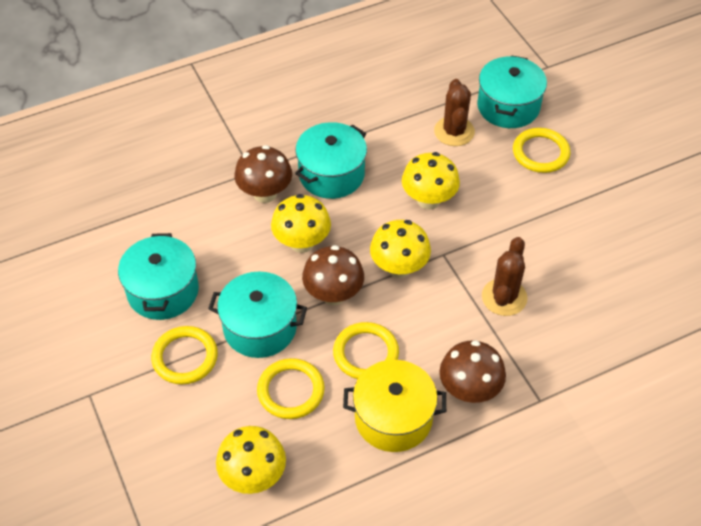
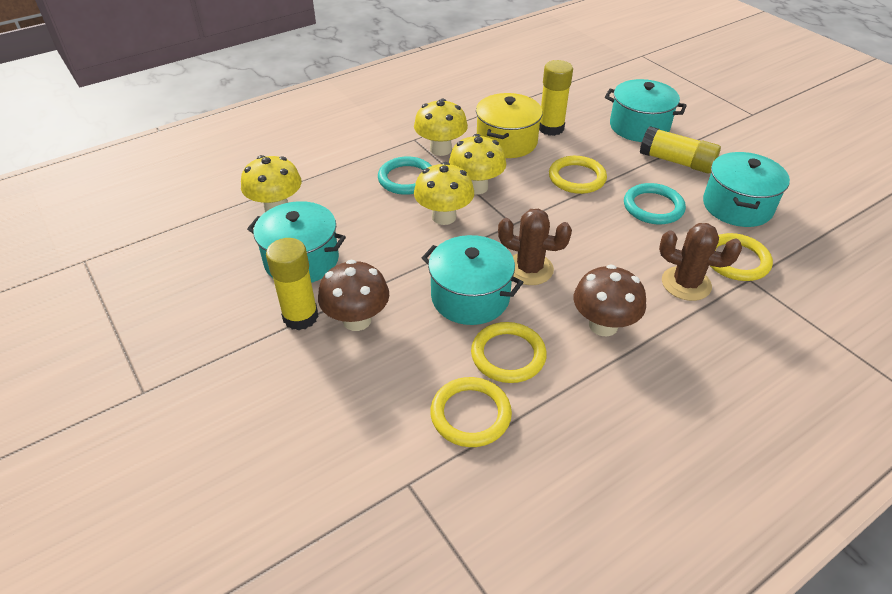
brown mushroom: [234,145,292,203] [302,245,364,305] [439,340,506,403] = 3 -> [318,260,389,331] [574,265,646,336] = 2
turquoise ring: none = 0 -> [378,156,432,195] [624,183,686,224] = 2
yellow glue stick: none = 0 -> [266,238,319,330] [539,60,573,136] [640,126,721,173] = 3

